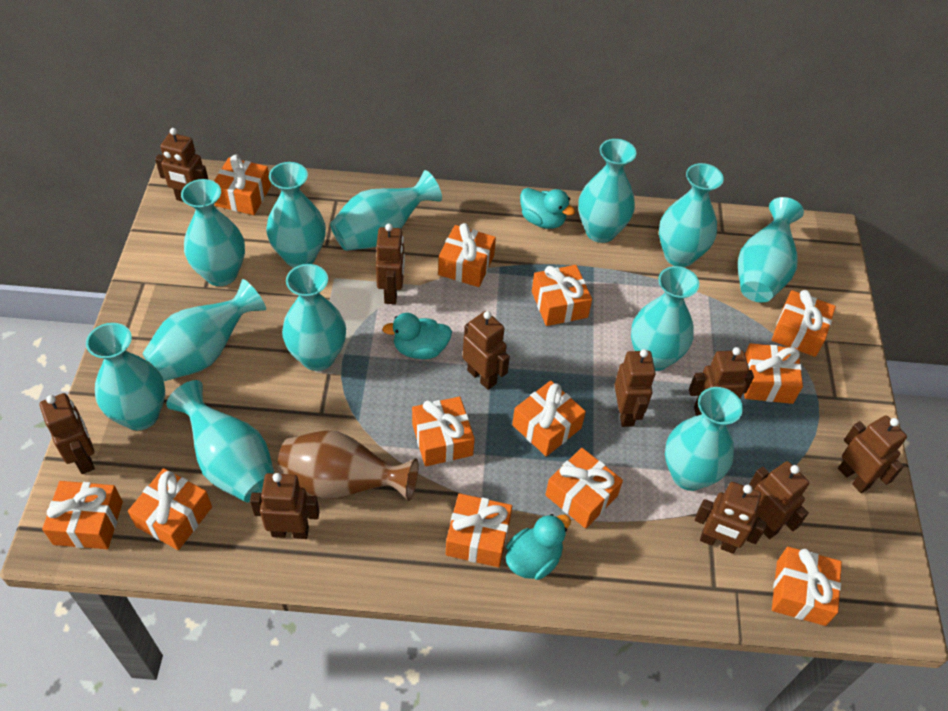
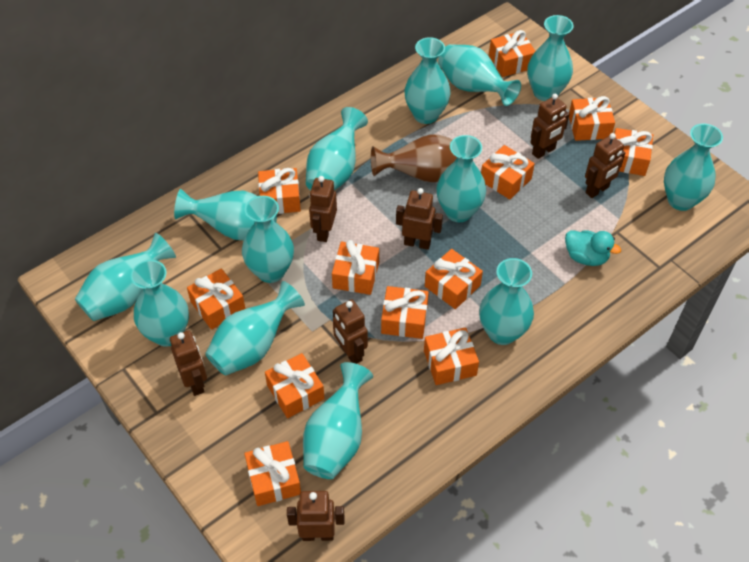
brown robot: [39,393,95,474] [155,128,209,202] [250,473,320,539] [376,224,405,304] [463,311,510,390] [614,349,656,427] [689,347,754,416] [695,482,767,554] [749,461,809,539] [838,415,907,493] = 10 -> [170,331,207,396] [287,491,345,541] [309,176,337,242] [333,300,368,364] [396,188,443,250] [530,94,569,159] [585,133,625,198] = 7
turquoise duck: [382,313,452,359] [506,514,571,580] [520,188,575,229] = 3 -> [565,230,621,266] = 1
turquoise vase: [86,323,165,431] [142,279,266,381] [166,380,275,503] [181,179,245,286] [266,162,326,268] [282,264,346,371] [330,170,442,251] [578,139,636,243] [631,266,699,371] [659,163,724,267] [665,387,743,491] [738,197,804,303] = 12 -> [75,233,176,321] [131,260,189,347] [174,189,277,240] [205,281,305,376] [242,196,294,283] [303,362,373,479] [306,107,368,191] [404,37,451,124] [436,135,486,222] [438,44,521,106] [479,258,534,345] [527,15,574,101] [664,124,723,211] = 13

